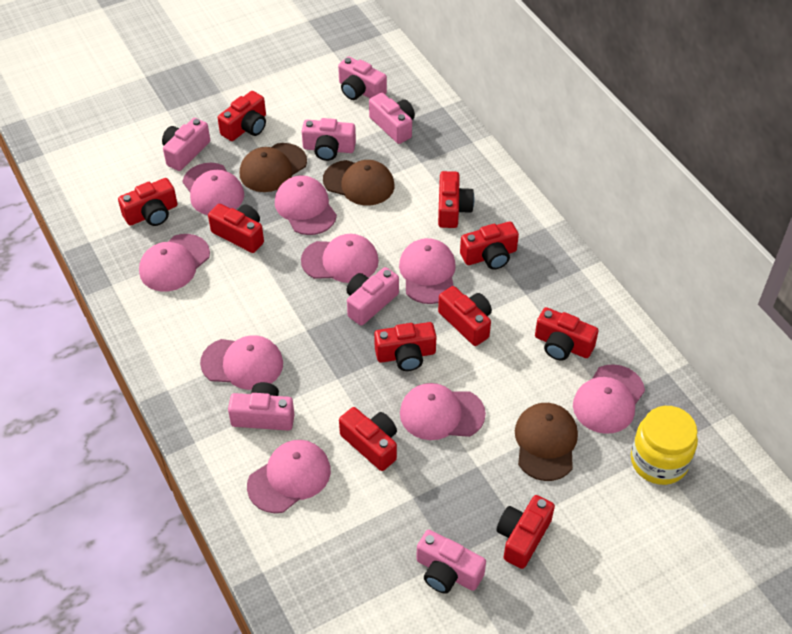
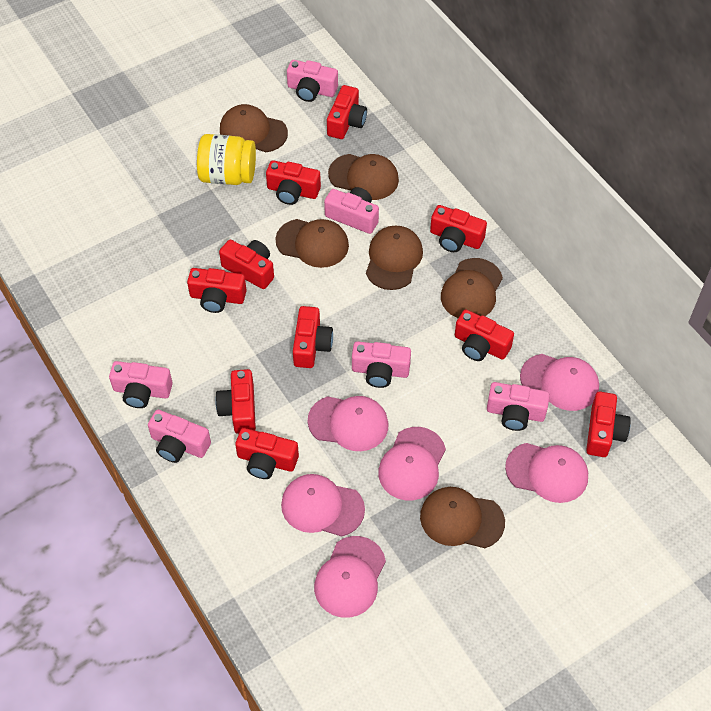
brown cap: [240,143,307,192] [323,160,394,205] [515,403,578,481] = 3 -> [220,104,288,152] [275,219,349,268] [328,154,399,200] [366,225,423,290] [420,487,505,548] [441,258,503,318] = 6
pink camera: [162,118,210,171] [228,382,295,431] [302,118,356,161] [338,56,387,100] [346,267,399,326] [369,93,415,144] [416,530,486,594] = 7 -> [109,361,173,408] [148,410,211,463] [287,60,338,102] [324,187,379,234] [352,341,411,388] [487,382,550,431] = 6
pink cap: [139,234,210,291] [182,163,244,215] [200,335,283,390] [247,440,331,513] [275,175,337,235] [301,234,379,283] [399,238,456,304] [400,383,486,440] [573,364,645,434] = 9 -> [281,474,365,537] [308,396,389,451] [314,536,386,618] [378,427,446,500] [505,443,588,503] [520,354,599,411] = 6

